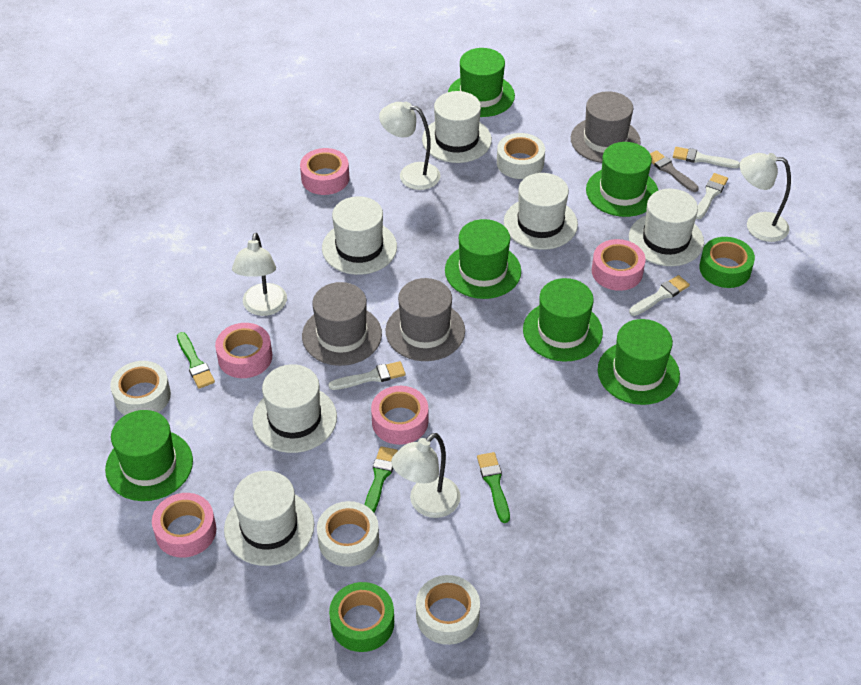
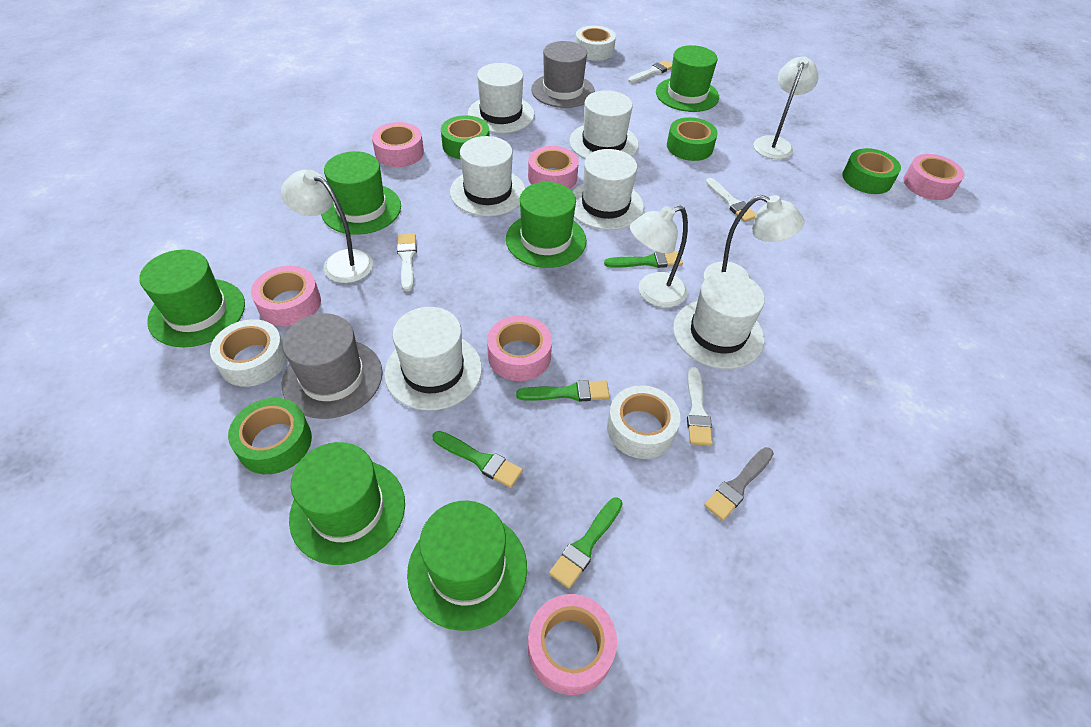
green brush: [177,332,215,389] [365,446,398,512] [477,452,510,523] = 3 -> [432,431,523,488] [516,380,610,401] [549,497,623,589] [604,251,683,268] = 4
green tape: [329,582,394,652] [699,237,755,288] = 2 -> [228,398,312,474] [441,115,489,159] [667,117,718,161] [842,148,901,194] = 4
grey hat: [302,282,382,366] [386,278,465,361] [571,91,641,163] = 3 -> [282,313,383,419] [531,41,595,108] = 2
pink tape: [152,493,216,558] [215,323,272,378] [300,148,349,195] [371,386,428,445] [592,239,646,291] = 5 -> [251,266,321,327] [372,122,424,167] [487,315,552,381] [528,146,579,189] [528,594,617,695] [903,154,964,200] = 6
white tape: [110,361,171,415] [317,501,379,567] [416,575,480,645] [497,133,545,179] = 4 -> [210,319,287,387] [575,26,616,61] [607,385,680,459] = 3

